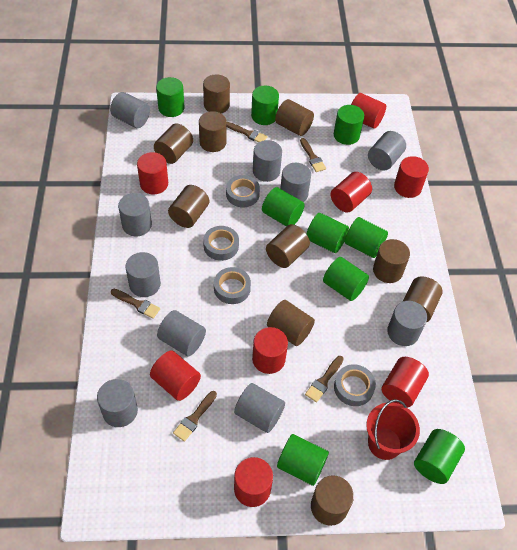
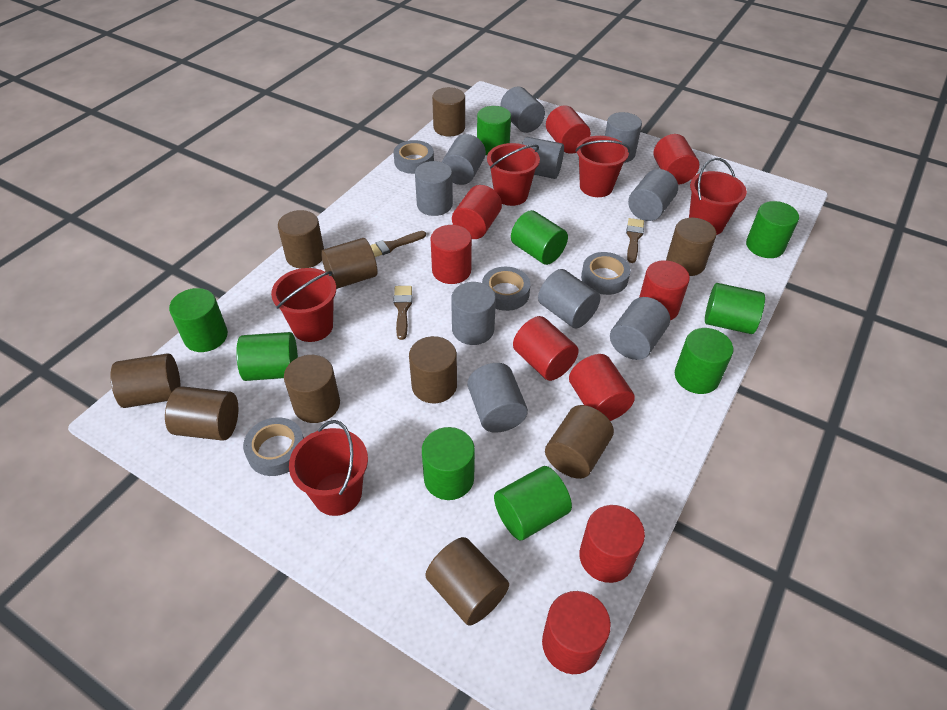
brown brush: [111,289,160,319] [173,391,217,442] [227,122,268,142] [300,138,326,172] [305,356,344,403] = 5 -> [370,231,426,257] [393,286,412,340] [626,218,644,263] = 3
red bucket: [366,399,420,460] = 1 -> [271,268,336,342] [289,420,368,516] [487,143,540,206] [575,136,630,197] [689,158,747,235] = 5
red cylinder: [137,152,168,194] [150,350,201,401] [234,457,273,507] [252,327,288,374] [331,172,372,212] [351,93,386,129] [381,357,429,407] [394,156,429,198] = 8 -> [430,225,472,284] [452,185,502,239] [513,316,579,381] [542,591,611,674] [546,105,591,154] [569,354,635,421] [579,505,645,583] [639,260,690,320] [654,134,699,185] = 9

